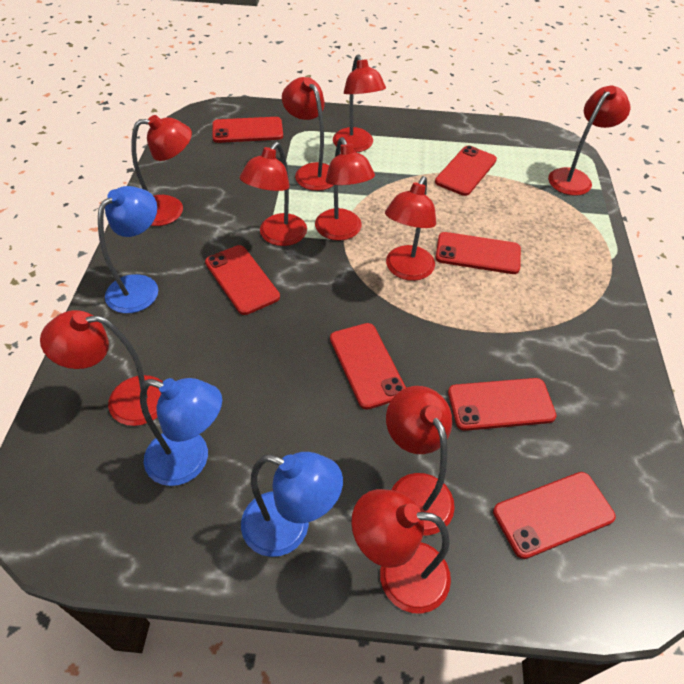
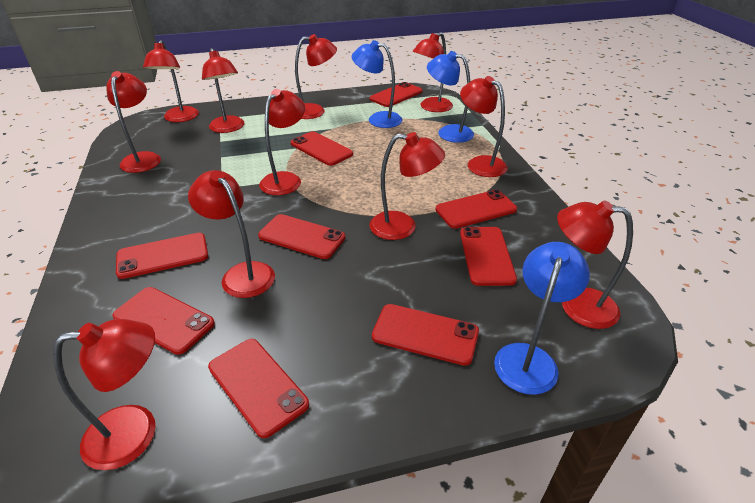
red lamp: [40,310,163,426] [131,115,192,226] [240,142,307,246] [282,77,334,191] [315,137,375,241] [333,54,386,152] [351,489,451,614] [385,176,436,281] [386,386,455,536] [548,85,630,196] = 10 -> [53,319,156,470] [106,71,161,173] [143,40,199,122] [188,170,275,298] [202,48,244,133] [259,89,305,195] [295,34,337,119] [370,132,445,240] [413,32,453,112] [460,76,507,177] [557,200,633,329] = 11
red phone: [205,245,280,315] [212,117,283,143] [330,323,406,410] [435,145,497,196] [435,232,521,274] [448,378,556,431] [493,472,616,559] = 7 -> [112,287,215,355] [116,233,208,279] [208,339,309,438] [258,214,345,259] [291,131,353,166] [370,82,422,107] [372,304,479,366] [436,190,517,229] [460,227,517,286] = 9

